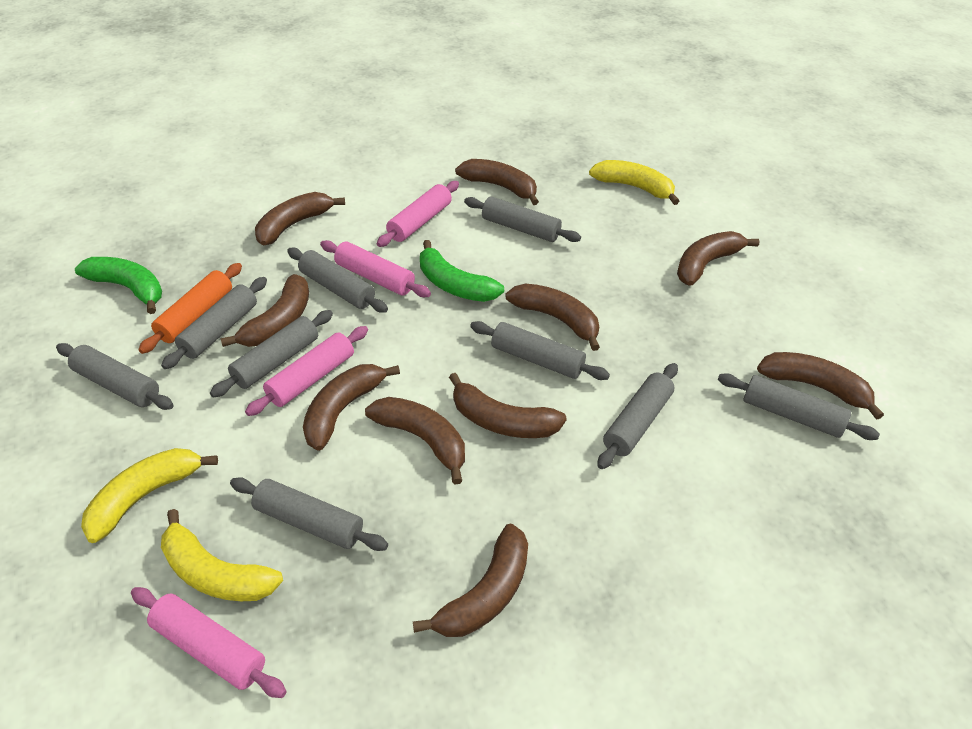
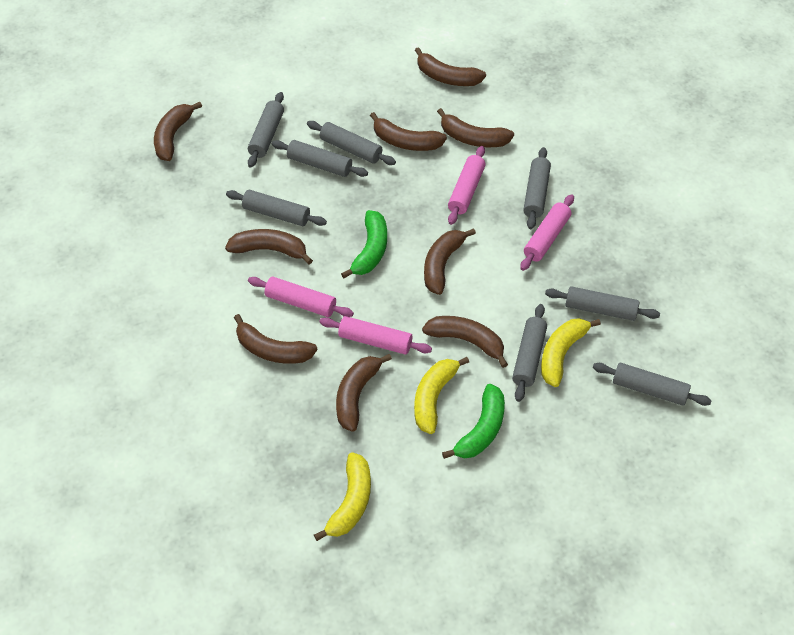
brown banana: [220,274,309,347] [255,192,345,246] [303,364,400,451] [365,397,465,484] [413,523,528,637] [449,373,567,438] [455,159,539,205] [505,284,600,351] [677,231,760,286] [757,352,884,420] = 10 -> [154,102,202,161] [225,229,313,264] [234,314,318,364] [336,354,392,432] [370,112,447,151] [415,47,486,86] [422,316,508,368] [424,228,476,295] [437,108,514,147] = 9
grey rolling pin: [56,343,174,410] [161,277,267,369] [210,310,333,398] [230,477,388,551] [287,248,388,313] [464,196,581,242] [470,321,610,380] [597,363,678,469] [718,373,880,440] = 9 -> [226,190,327,226] [248,92,284,168] [272,140,368,177] [307,121,396,165] [512,304,547,402] [523,147,551,229] [545,286,660,321] [593,363,712,406] = 8
orange rolling pin: [138,263,242,354] = 1 -> none = 0

